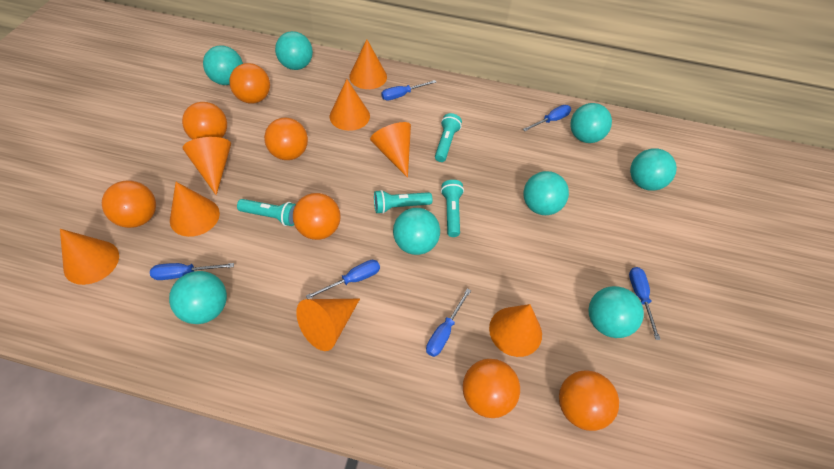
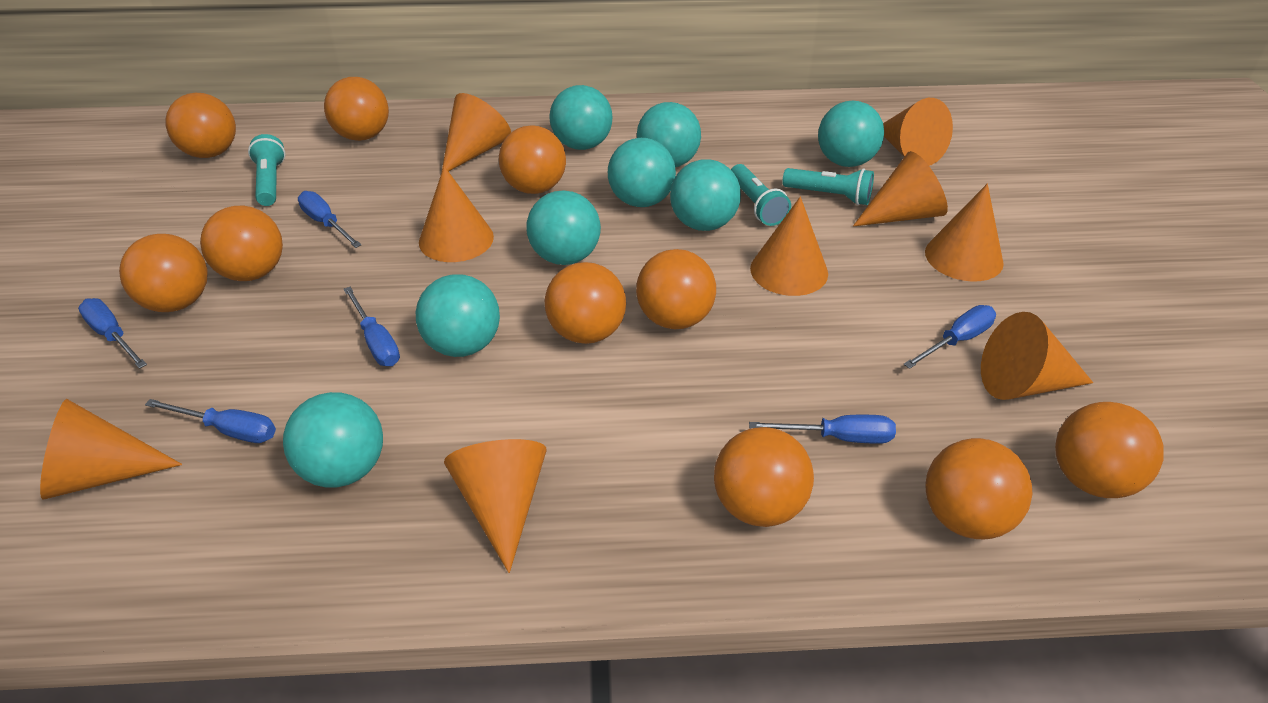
orange ball: [102,181,156,228] [182,102,227,140] [229,63,270,103] [264,118,308,160] [293,193,341,240] [463,359,520,418] [559,370,619,431] = 7 -> [119,234,207,312] [165,93,236,158] [200,206,283,281] [324,77,389,141] [499,125,566,194] [545,262,626,344] [636,249,716,329] [714,427,814,527] [925,438,1032,539] [1055,402,1163,498] = 10
orange cone: [60,229,119,285] [170,182,220,237] [183,137,231,195] [296,299,360,351] [330,79,370,131] [349,39,387,89] [370,122,411,178] [489,304,542,357] = 8 -> [40,399,182,500] [419,166,494,262] [441,93,511,173] [444,439,546,573] [750,197,828,296] [853,151,948,227] [883,98,953,166] [925,184,1004,282] [981,312,1093,400] = 9
turquoise flashlight: [237,199,296,226] [374,190,433,214] [435,113,462,162] [441,180,464,237] = 4 -> [248,134,286,206] [731,164,791,226] [782,168,874,205] = 3

